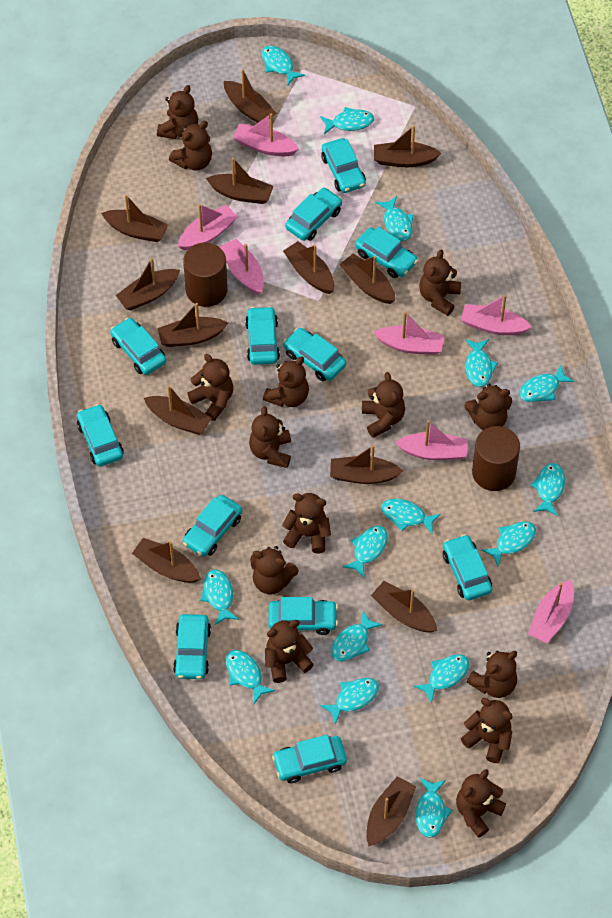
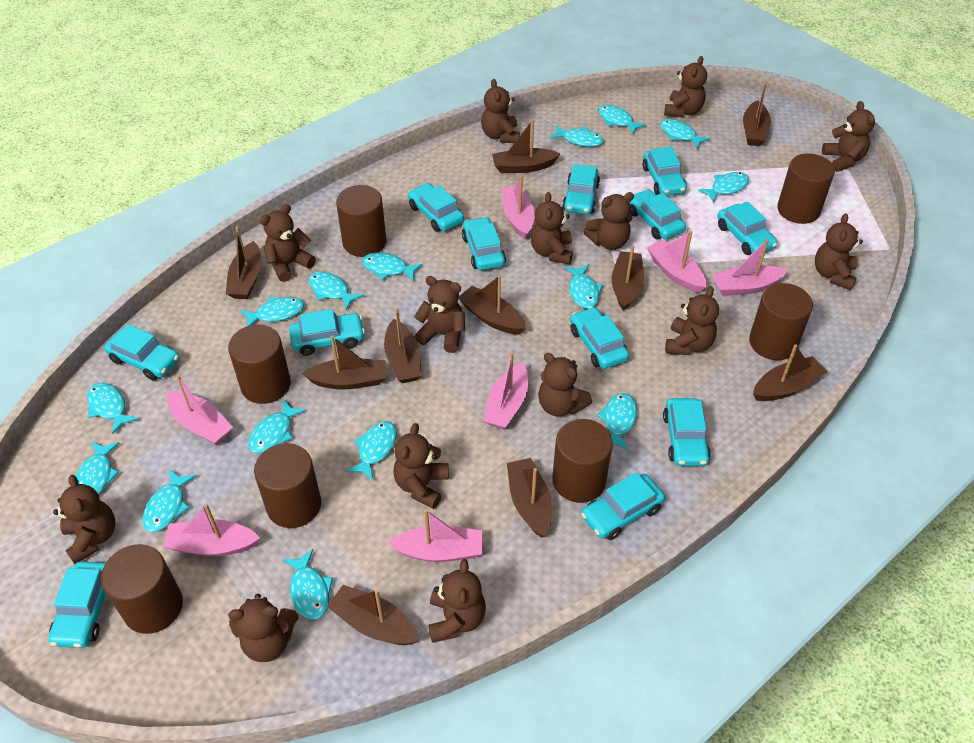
brown boat: [101,194,168,242] [116,258,180,310] [132,538,201,583] [144,385,212,435] [157,303,228,347] [206,158,274,204] [224,69,276,123] [283,241,334,294] [330,445,403,484] [339,254,395,304] [366,776,417,846] [371,581,437,633] [374,125,442,167] = 13 -> [226,227,262,299] [302,335,386,389] [327,585,419,645] [384,307,421,383] [459,275,526,335] [492,119,561,173] [507,458,552,538] [612,245,644,311] [743,80,771,146] [753,344,827,401] = 10
brown cylinder: [183,243,228,307] [472,426,520,491] = 2 -> [101,544,183,634] [228,325,291,404] [254,443,321,528] [336,185,387,257] [552,419,613,503] [749,283,813,360] [777,153,835,224] = 7

